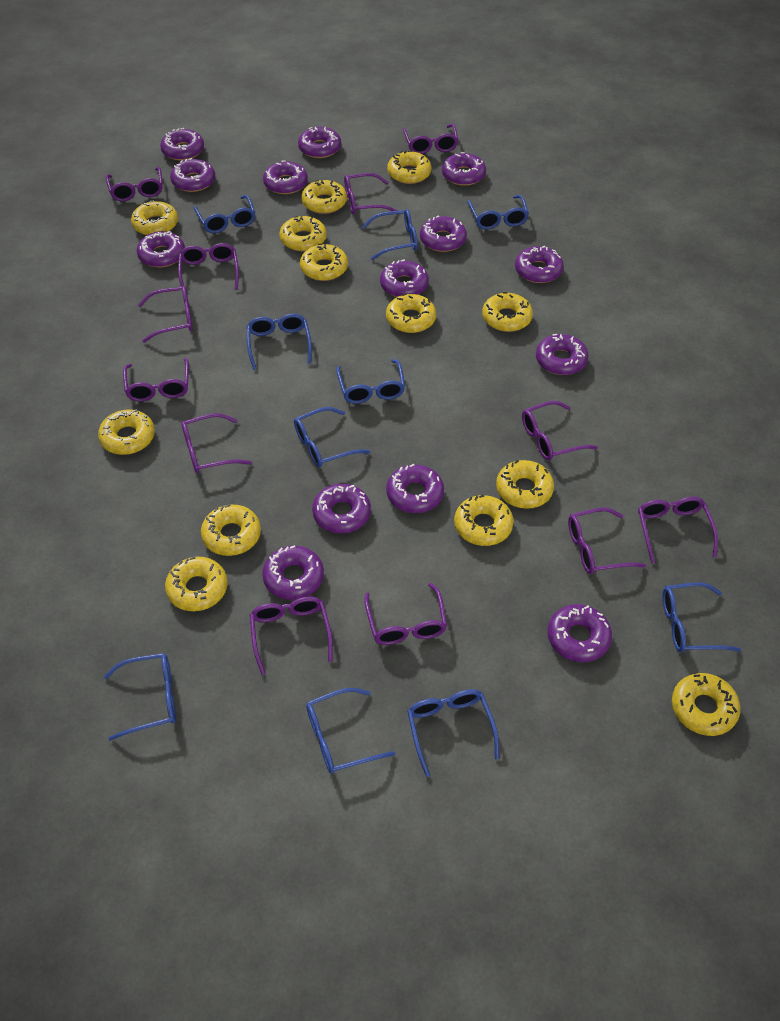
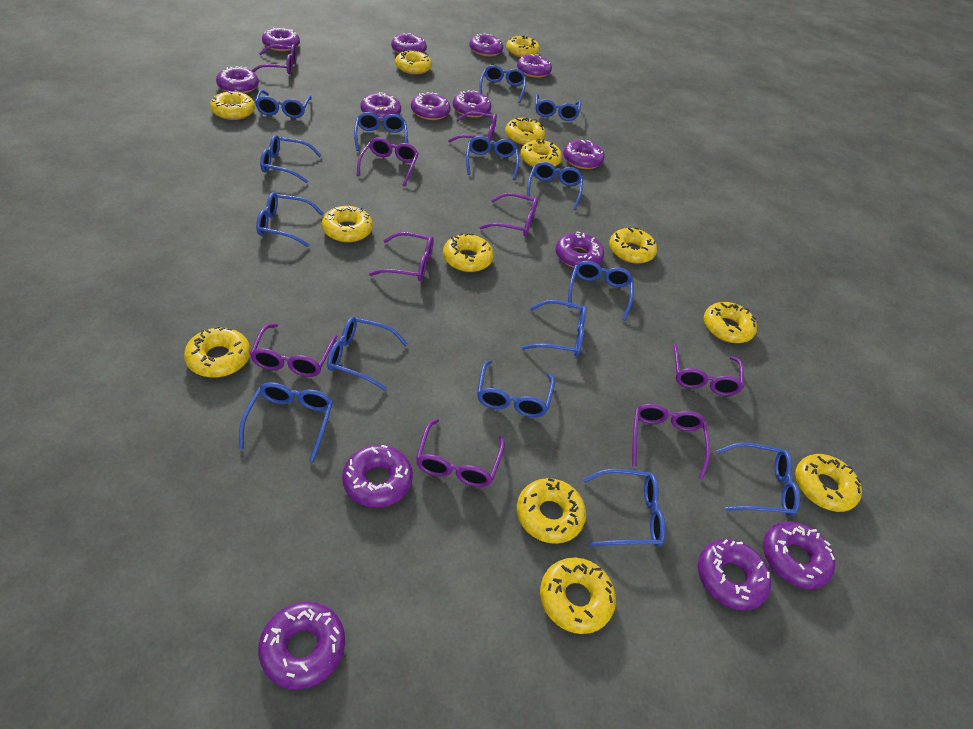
blue glasses: [104,653,176,741] [194,195,255,233] [247,314,312,370] [294,407,370,468] [306,688,395,774] [336,359,405,404] [362,209,418,260] [407,689,499,777] [467,195,529,229] [662,582,741,652] = 10 -> [239,382,333,462] [255,90,312,118] [256,192,324,247] [260,135,322,183] [327,317,408,390] [354,112,408,151] [466,136,519,180] [477,360,555,417] [479,65,526,103] [522,300,587,356] [527,162,583,210] [535,94,581,121] [568,261,634,321] [583,469,666,547] [716,442,800,516] = 15
purple glasses: [106,167,163,201] [123,358,189,401] [138,286,193,343] [178,243,239,290] [181,413,252,474] [250,597,333,675] [344,173,398,215] [364,583,447,645] [403,124,458,154] [522,401,598,460] [568,507,646,574] [638,497,718,564] = 12 -> [250,323,338,377] [251,44,297,74] [357,137,419,186] [369,232,434,281] [416,419,505,487] [448,112,497,142] [479,193,538,237] [632,404,710,480] [673,344,744,396] = 9

